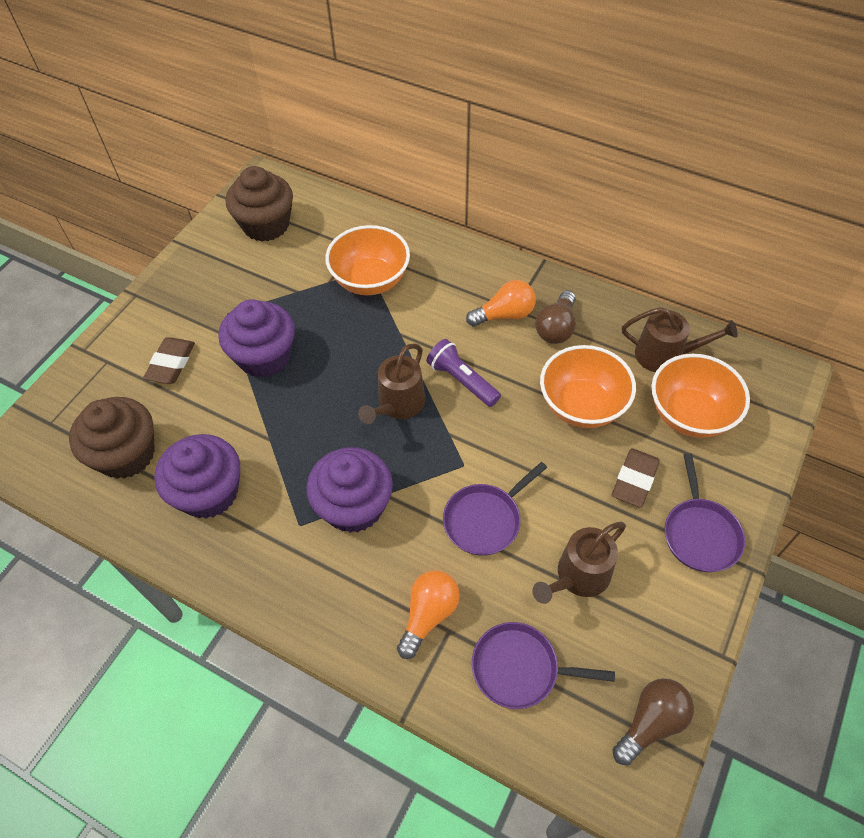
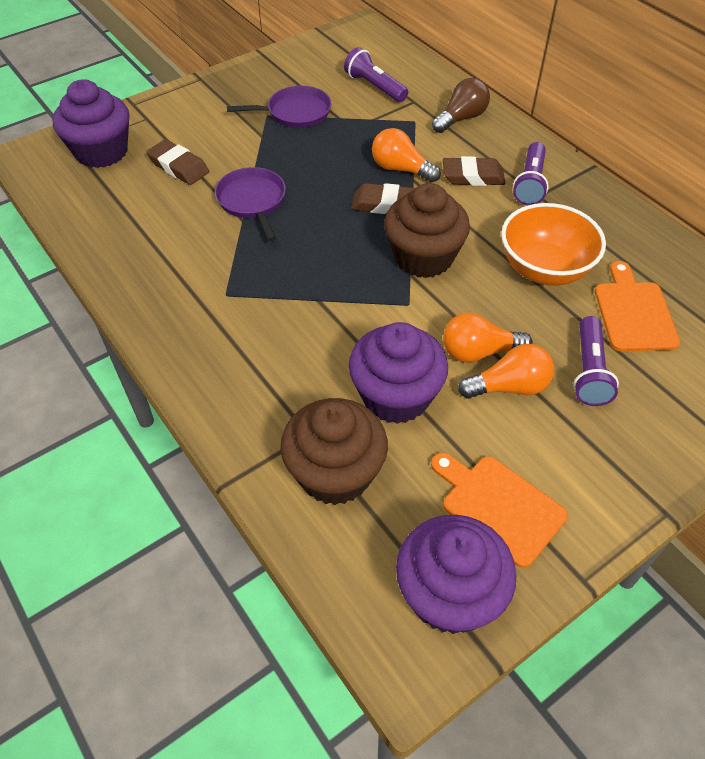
brown eraser: [143,337,195,384] [612,448,660,508] = 2 -> [146,139,209,185] [351,183,415,214] [443,156,505,186] = 3
brown light bulb: [536,290,576,344] [613,678,694,766] = 2 -> [432,78,490,133] = 1
brown watering can: [358,343,426,424] [532,522,626,604] [622,307,738,372] = 3 -> none = 0
orange bowl: [325,225,410,295] [540,345,636,428] [652,354,750,438] = 3 -> [501,203,606,285] = 1
orange cutting board: none = 0 -> [431,453,568,568] [595,261,680,351] = 2
orange light bulb: [397,570,460,659] [466,280,536,326] = 2 -> [372,128,441,183] [443,313,532,363] [458,344,554,399] = 3
purple flashlight: [427,339,501,407] = 1 -> [344,47,408,102] [513,142,549,205] [573,316,619,406] = 3
purple pan: [443,462,547,556] [472,622,615,709] [664,453,745,572] = 3 -> [215,167,286,241] [227,86,332,128] = 2

